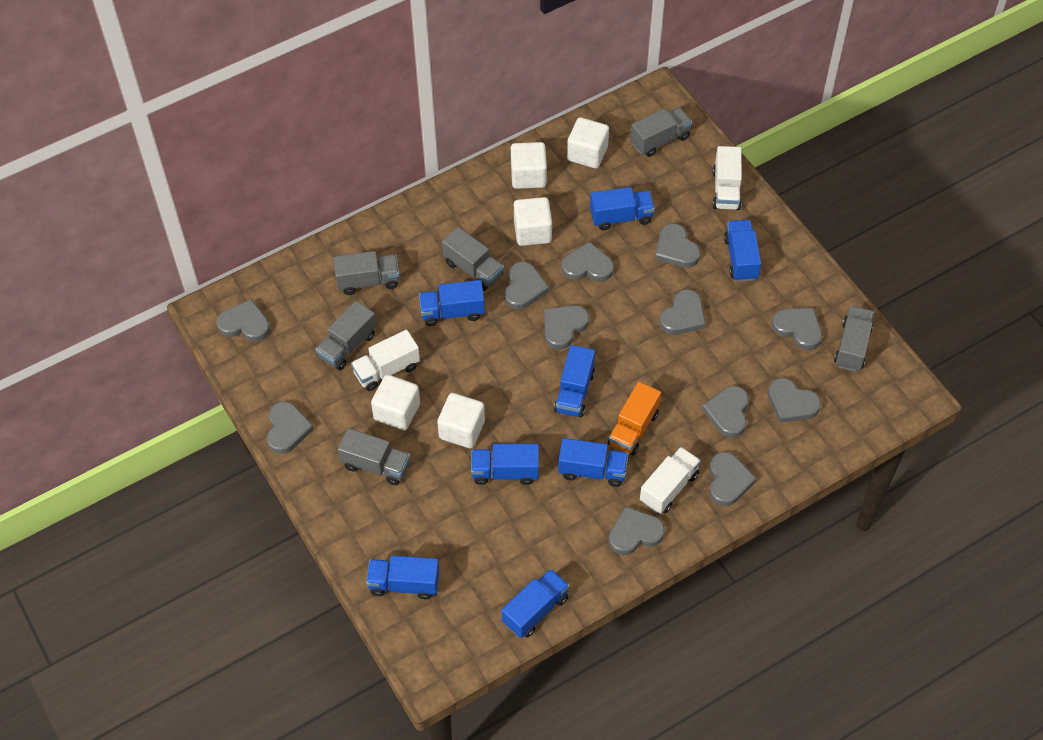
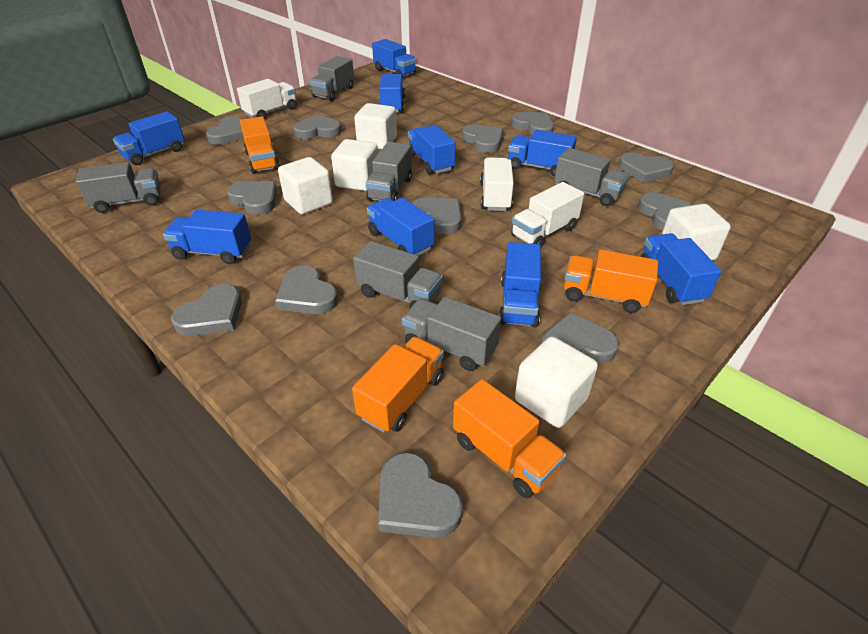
blue truck: [366,556,439,599] [419,280,485,326] [471,444,539,485] [501,569,569,638] [554,345,595,417] [558,438,629,487] [590,187,655,230] [724,220,761,282] = 8 -> [113,111,185,166] [163,210,251,264] [367,198,434,256] [372,39,416,77] [379,74,405,113] [408,125,456,175] [499,242,541,328] [508,130,577,176] [640,233,721,305] = 9
orange truck: [608,382,661,456] = 1 -> [240,116,280,174] [352,337,444,433] [453,379,566,498] [564,250,658,313] = 4

